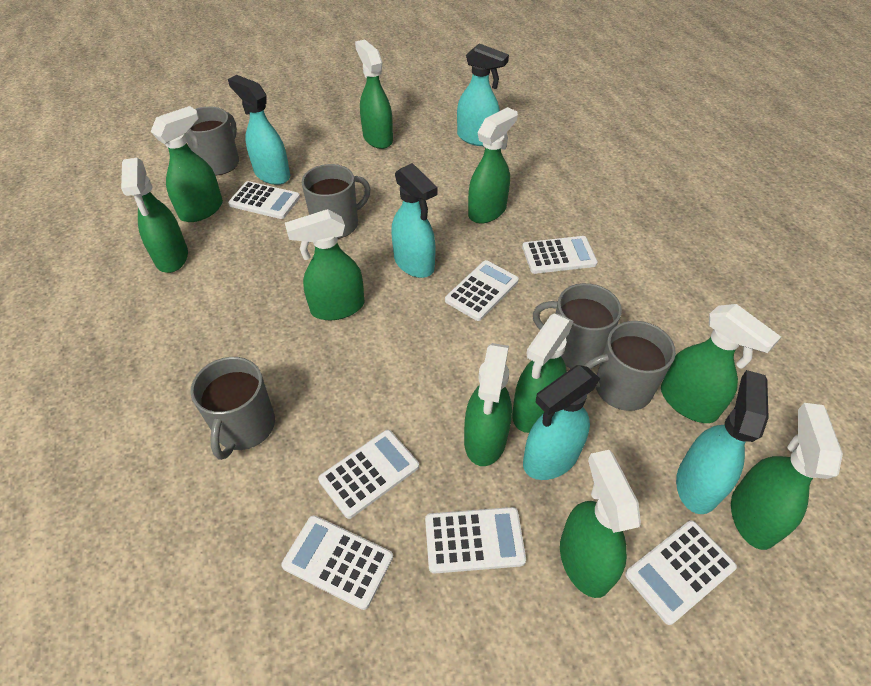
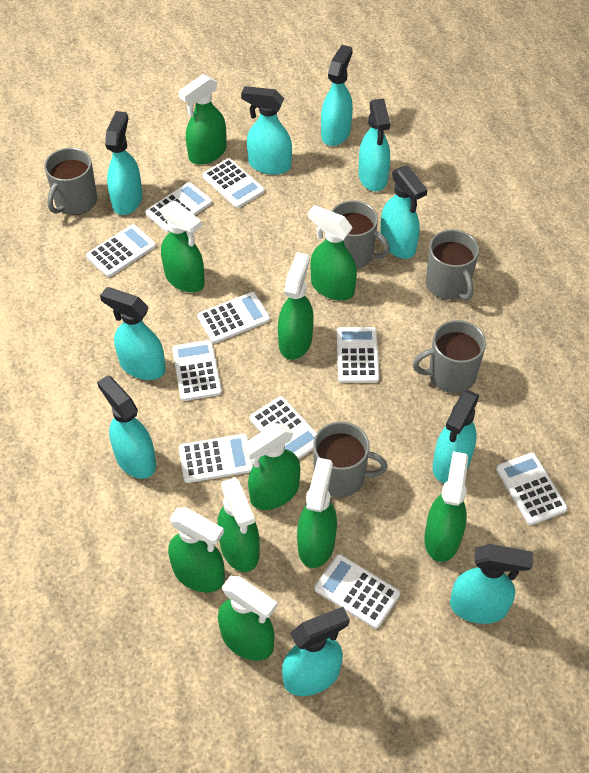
turquoise spray bottle: [228,75,290,185] [391,163,437,278] [457,43,509,146] [523,365,600,480] [676,370,769,514] = 5 -> [97,376,156,479] [100,287,166,380] [105,111,143,215] [241,86,292,175] [282,607,350,696] [321,45,353,146] [358,99,390,191] [380,166,427,259] [433,390,479,483] [450,544,533,624] = 10
white calculator: [228,181,300,219] [281,515,393,610] [318,430,419,519] [425,507,526,574] [445,260,519,321] [522,236,598,274] [625,520,737,625] = 7 -> [86,224,156,277] [145,182,212,232] [172,340,222,401] [179,434,253,483] [197,292,270,343] [202,158,264,208] [250,396,317,459] [315,554,400,629] [337,327,379,383] [496,453,568,525] = 10

